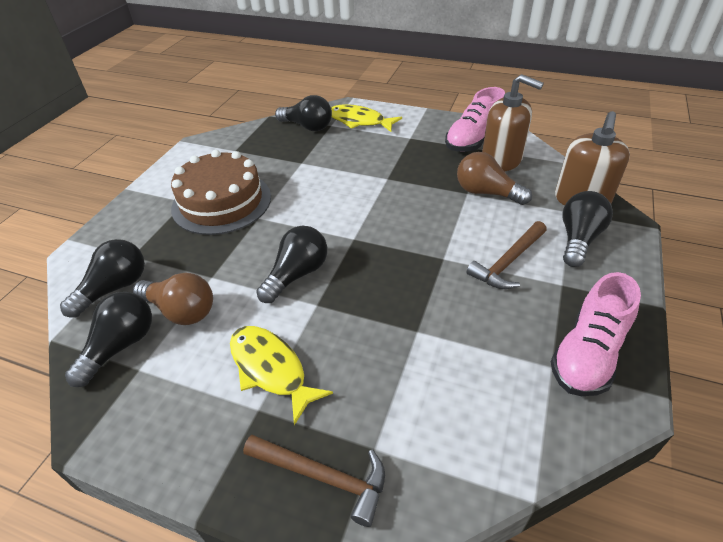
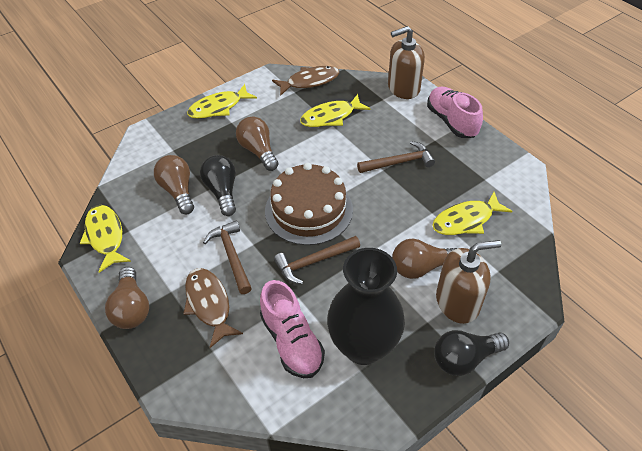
black light bulb: [60,239,145,318] [65,292,152,387] [256,226,327,303] [275,95,332,131] [563,191,613,267] = 5 -> [200,155,236,216] [434,330,509,376] = 2
black vase: none = 0 -> [327,248,405,365] = 1
brown fish: none = 0 -> [183,268,243,348] [272,66,339,96] = 2
brown hammer: [243,435,385,527] [466,221,547,289] = 2 -> [203,220,252,294] [274,236,360,284] [357,141,435,173] = 3
brown light bulb: [133,273,213,325] [457,152,532,205] = 2 -> [105,267,149,329] [154,155,194,214] [236,117,278,171] [392,239,458,279] = 4
yellow fish: [230,326,333,425] [331,104,402,132] = 2 -> [80,205,131,273] [187,84,257,119] [300,94,370,127] [432,192,513,235] = 4

